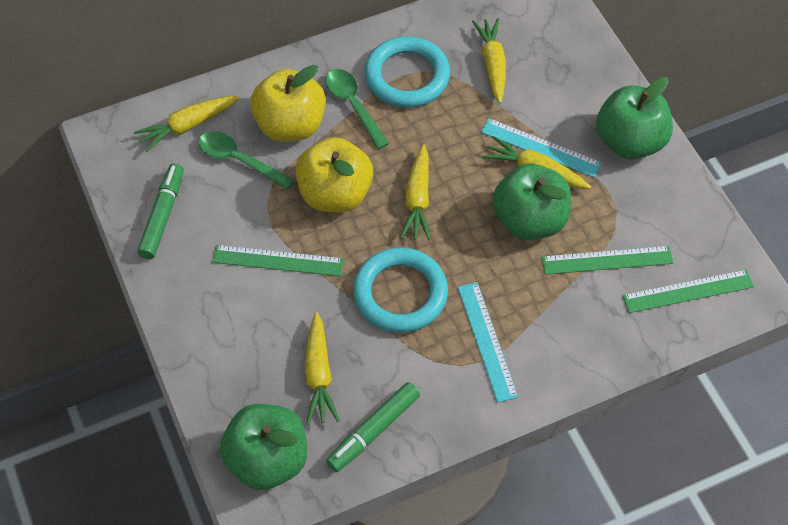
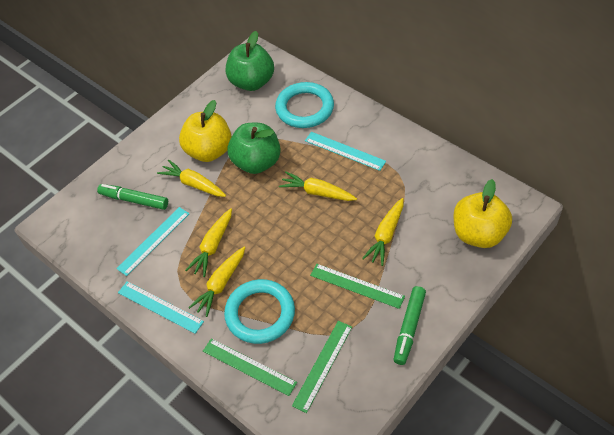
green apple: [220,404,307,490] [492,164,571,240] [596,77,673,160] = 3 -> [226,31,274,91] [227,123,281,174] = 2
green spoon: [199,131,294,190] [325,69,389,149] = 2 -> none = 0
turquoise ruler: [458,282,518,403] [481,118,602,177] = 2 -> [116,207,189,276] [118,281,204,334] [305,132,386,171] = 3

